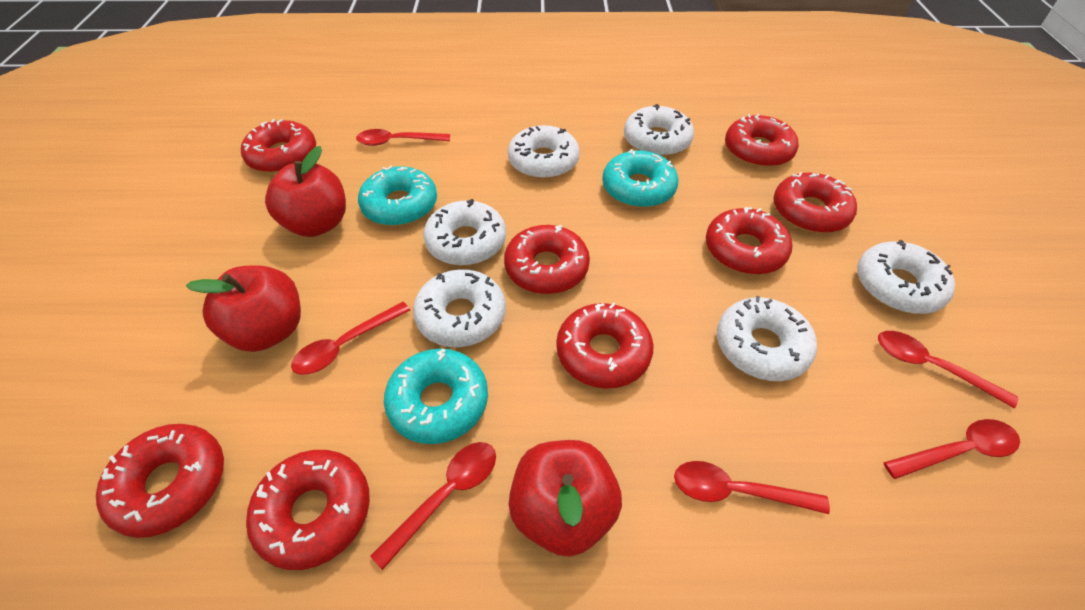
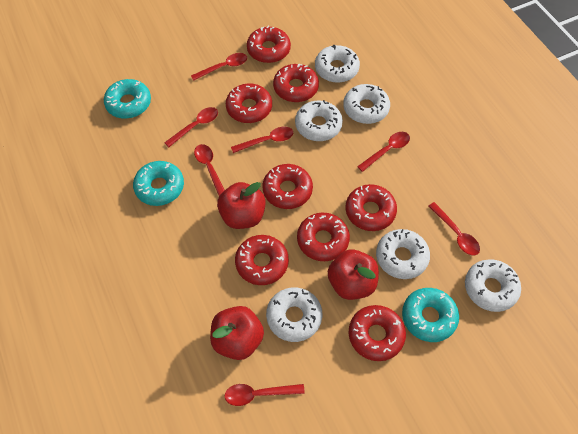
red spoon: [291,302,410,375] [356,129,450,146] [370,442,496,570] [674,461,830,514] [878,331,1018,409] [883,419,1020,479] = 6 -> [164,107,218,147] [191,53,247,81] [194,144,225,196] [224,384,305,406] [231,127,293,153] [357,132,410,172] [429,202,480,255] = 7

